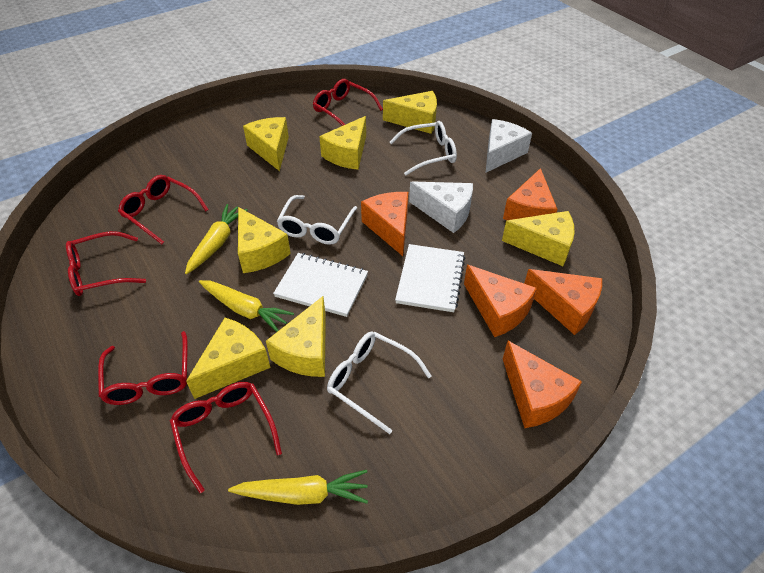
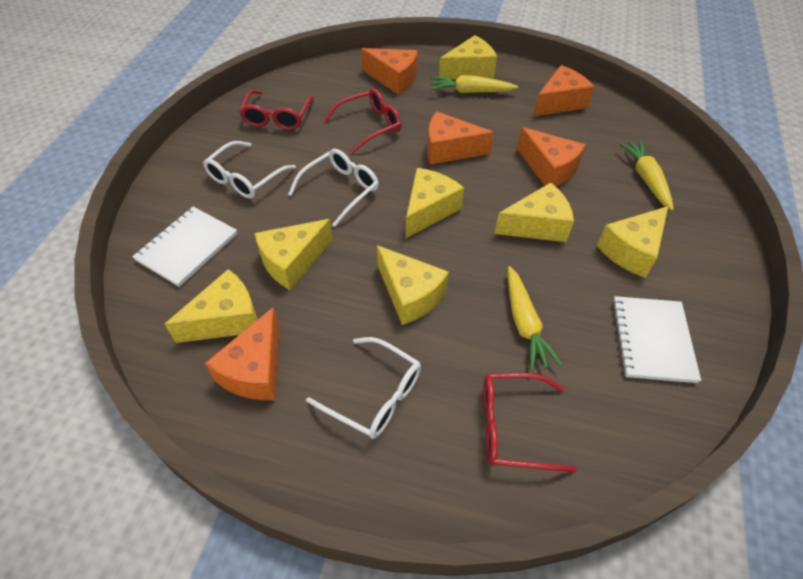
red glasses: [66,231,146,296] [98,331,188,405] [118,175,209,244] [170,382,282,493] [313,79,383,126] = 5 -> [239,90,314,130] [324,88,401,154] [483,373,577,472] = 3
white cheese: [409,181,473,233] [485,119,532,173] = 2 -> none = 0

